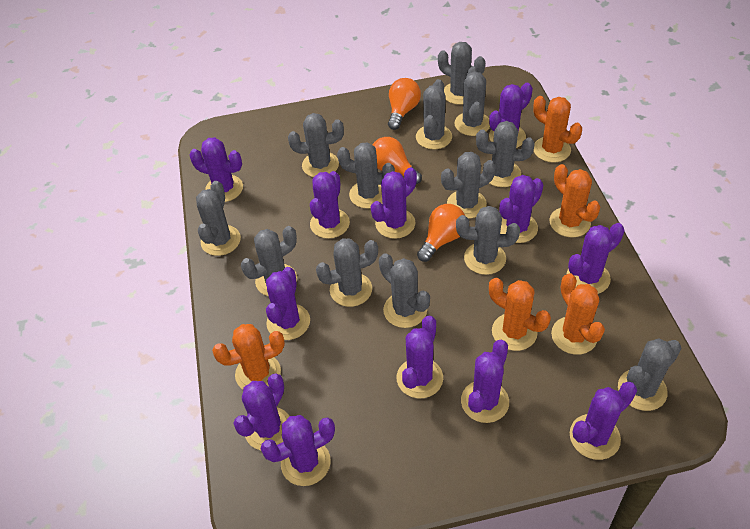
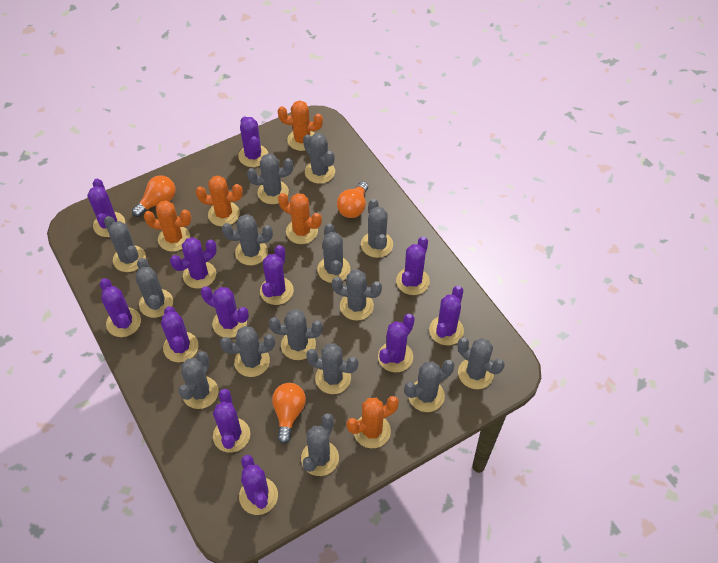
grey cactus: [196,181,241,256] [241,226,297,296] [288,113,344,177] [316,238,378,307] [337,142,395,209] [379,253,430,328] [416,79,452,149] [438,42,485,105] [441,152,496,219] [455,66,490,136] [456,206,520,275] [476,121,535,187] [618,339,681,411] = 13 -> [104,216,146,272] [136,258,173,318] [178,351,219,409] [220,326,275,377] [222,214,273,265] [247,154,293,204] [269,309,323,360] [301,413,339,476] [303,133,335,184] [306,343,358,394] [317,223,350,283] [332,269,382,321] [361,199,393,258] [404,360,454,412] [458,337,505,389] = 15

